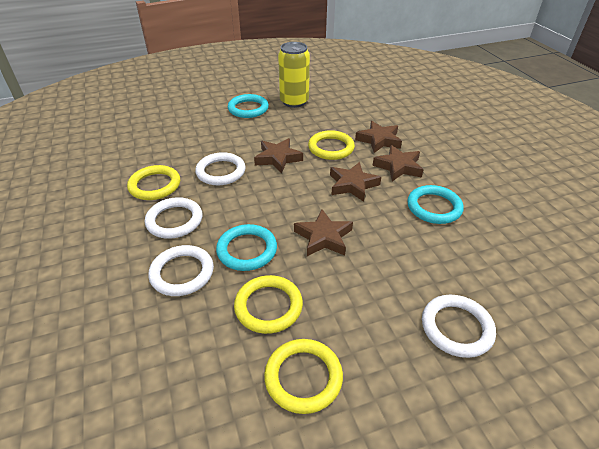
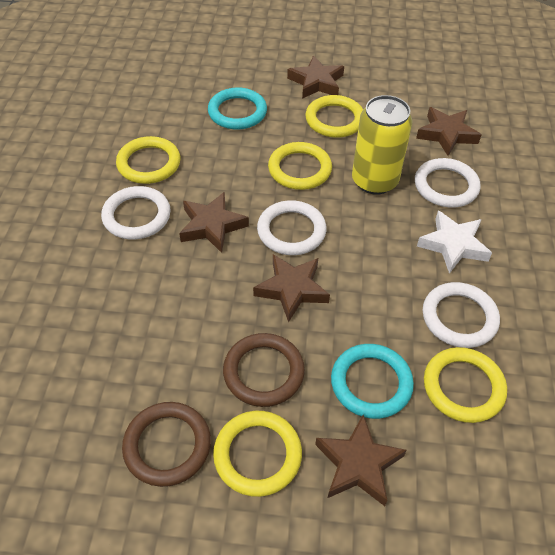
brown ring: none = 0 -> [122,402,211,487] [223,333,305,407] = 2
turquoise ring: [216,224,277,271] [228,94,269,118] [407,185,464,224] = 3 -> [208,88,267,130] [331,344,414,419] = 2
white star: none = 0 -> [417,210,492,274] = 1
yellow ring: [127,165,180,200] [234,275,303,334] [264,339,343,414] [308,130,355,160] = 4 -> [116,136,180,184] [213,411,302,497] [268,142,332,190] [305,95,363,138] [424,347,507,423] = 5

